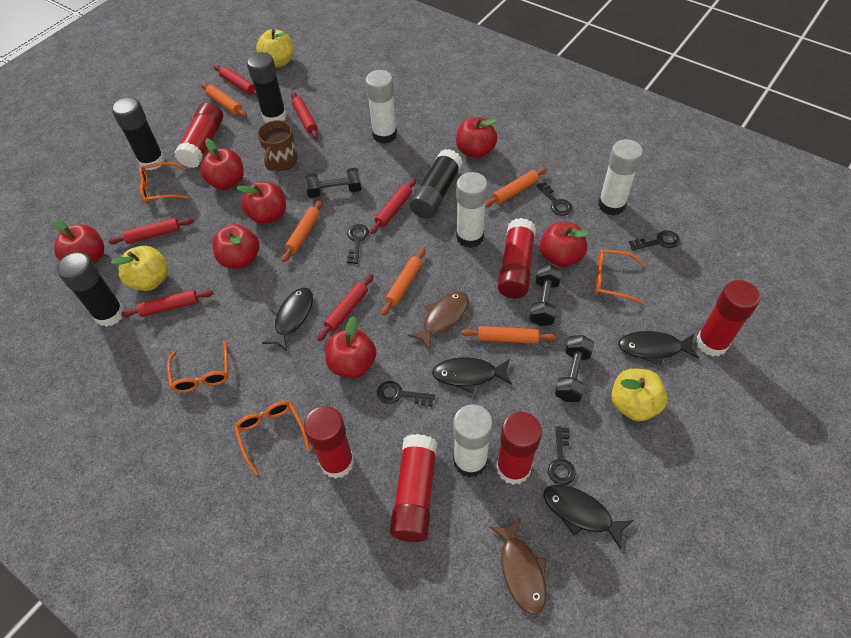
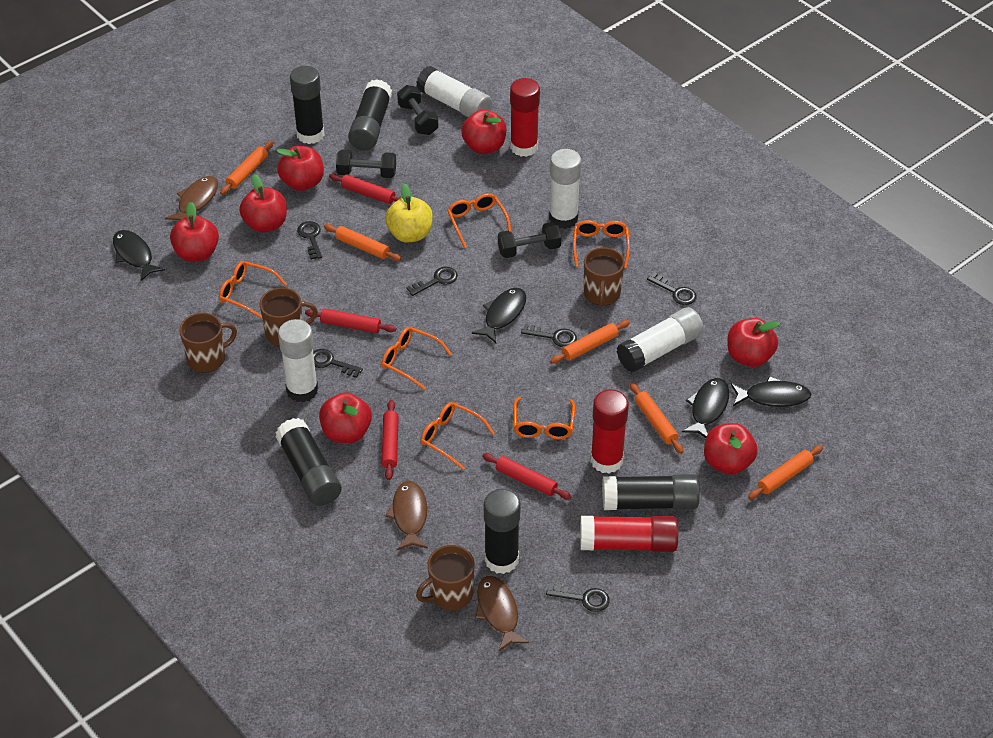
black glue stick: [57,252,125,327] [112,97,165,170] [247,52,287,123] [410,149,463,219] = 4 -> [275,418,341,506] [290,66,325,144] [348,79,392,150] [484,489,521,574] [602,474,700,510] = 5
black key: [347,224,369,264] [377,381,435,406] [536,181,573,216] [548,426,576,485] [629,230,680,250] = 5 -> [297,221,322,260] [313,349,363,378] [406,267,458,296] [521,324,577,347] [546,583,609,612] [647,272,697,305] = 6
brown fish: [408,292,469,351] [490,518,547,615] = 2 -> [165,176,218,221] [385,481,428,550] [475,576,529,652] = 3
brown mug: [257,120,298,171] = 1 -> [179,313,237,373] [260,287,318,346] [416,545,475,610] [584,247,625,307] = 4
orange glasses: [139,162,188,204] [167,340,229,393] [234,401,310,475] [595,249,645,304] = 4 -> [219,261,287,319] [382,327,452,390] [421,402,495,470] [447,193,511,248] [513,397,575,439] [573,220,630,268] = 6
red glue stick: [175,102,223,168] [304,406,354,479] [390,434,437,542] [496,412,542,485] [498,218,536,298] [696,280,760,356] = 6 -> [510,78,540,157] [580,516,678,552] [590,389,629,474] = 3
red rolling pin: [108,218,194,244] [121,290,213,317] [214,65,257,96] [291,92,318,139] [317,274,373,341] [370,178,416,234] = 6 -> [305,308,396,333] [329,174,400,204] [381,400,399,480] [482,453,572,499] = 4
yellow apple: [111,246,168,291] [256,29,293,68] [611,369,668,421] = 3 -> [385,183,433,243] = 1

